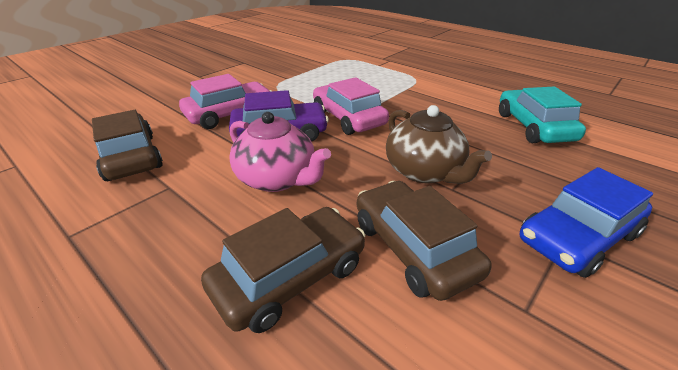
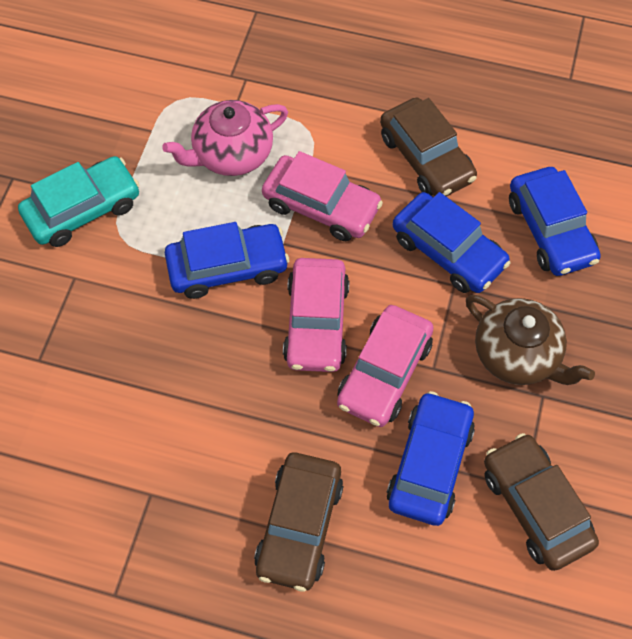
blue car: [520,167,653,278] = 1 -> [165,222,289,299] [387,391,475,526] [393,192,510,293] [509,167,601,276] = 4
pink car: [179,74,272,129] [313,77,389,135] = 2 -> [262,151,383,241] [283,258,350,372] [337,305,434,427] = 3
purple car: [229,90,329,141] = 1 -> none = 0

